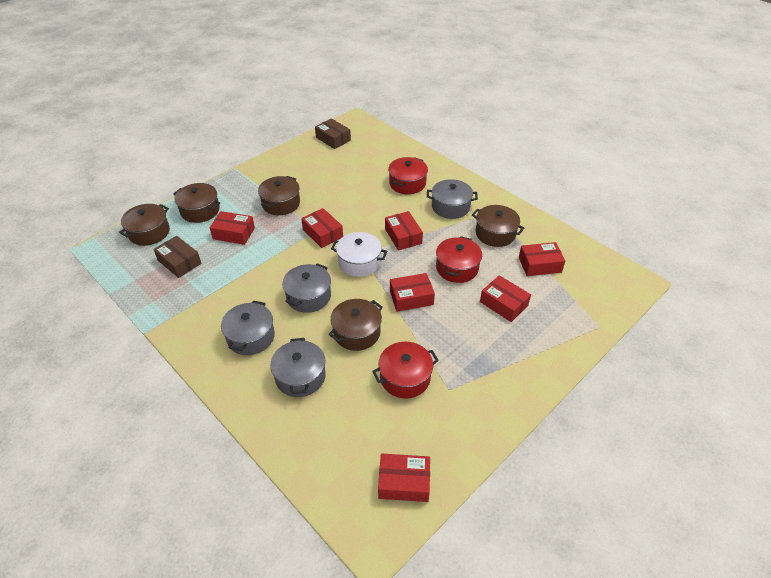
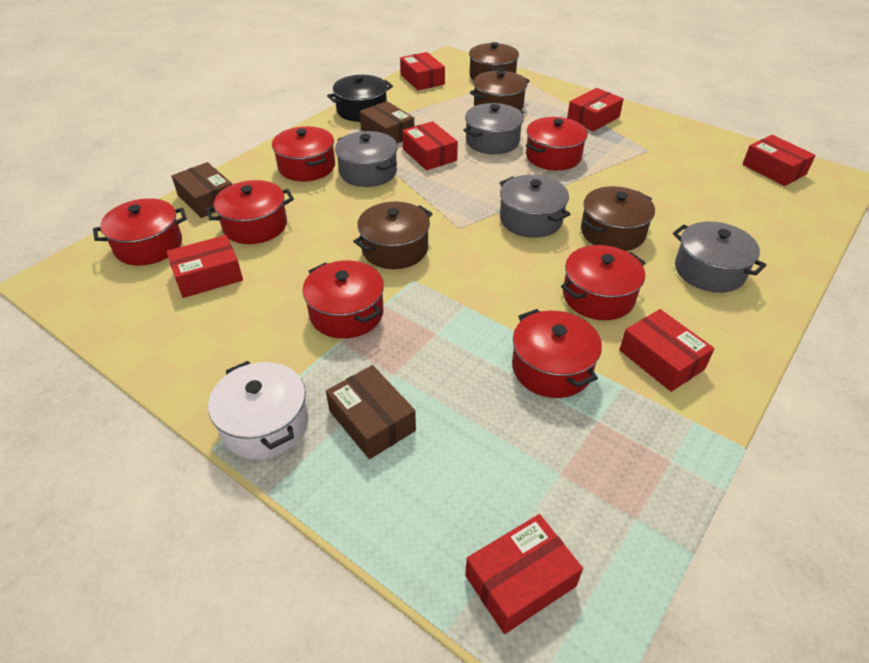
black pot: none = 0 -> [327,75,393,122] = 1
brown box: [153,236,202,278] [315,118,351,149] = 2 -> [172,162,232,218] [326,365,416,459] [359,101,414,143] = 3
brown pot: [119,204,170,246] [173,183,220,223] [258,176,300,215] [329,299,383,351] [472,205,524,247] = 5 -> [353,202,433,269] [469,42,519,80] [470,71,530,110] [581,186,655,251] = 4
red pot: [372,342,439,399] [388,157,428,194] [436,236,482,283] = 3 -> [93,198,187,266] [206,180,294,244] [272,126,335,181] [302,261,384,339] [512,309,602,398] [526,117,588,170] [561,245,645,320] = 7

